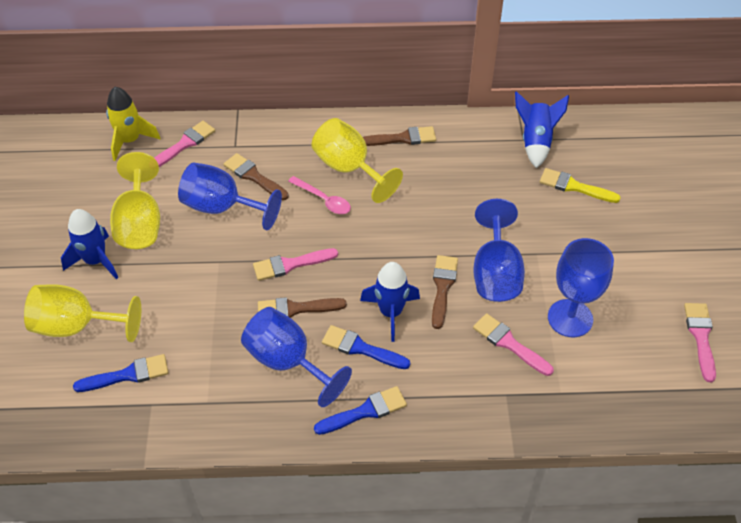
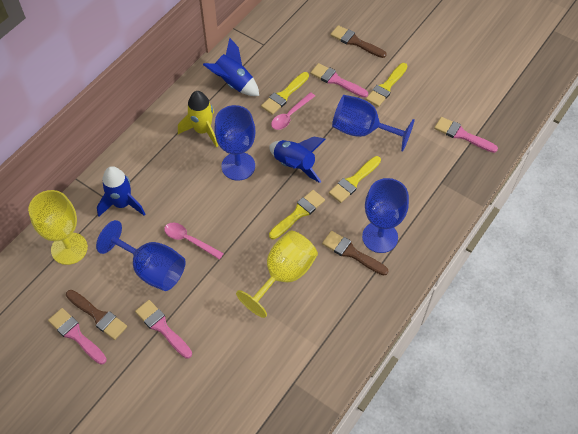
blue brush: [73,354,168,392] [314,386,407,435] [322,325,410,369] = 3 -> none = 0
brown brush: [224,153,289,200] [258,297,347,318] [363,126,436,146] [432,255,458,329] = 4 -> [66,290,127,340] [322,231,388,276] [330,25,387,58] = 3
pink spoon: [288,176,351,214] = 1 -> [164,223,224,260] [271,92,315,130] = 2
yellow brush: [540,168,621,203] = 1 -> [261,72,309,115] [269,190,325,239] [329,156,381,203] [366,63,407,107] = 4
yellow goblet: [24,284,141,342] [110,152,160,249] [312,118,403,203] = 3 -> [28,190,88,265] [236,231,318,318] = 2

